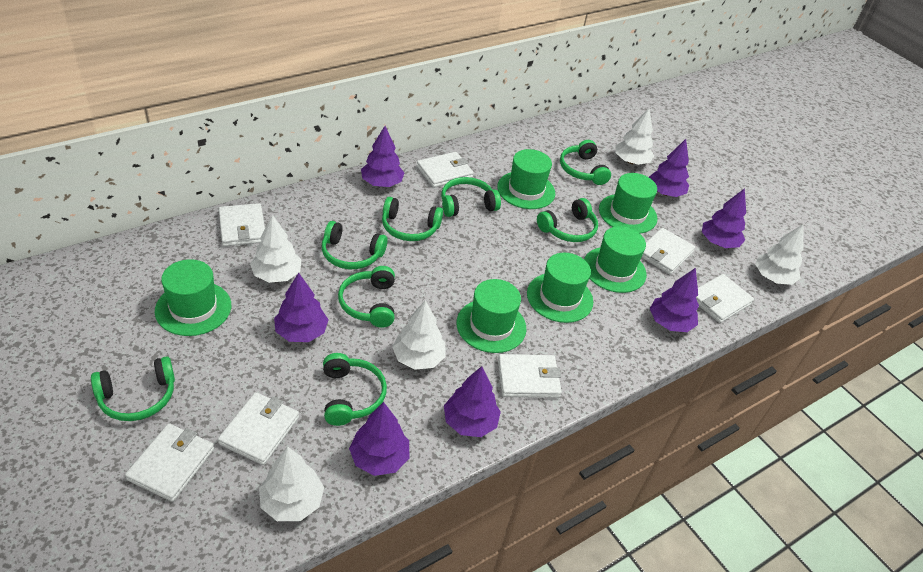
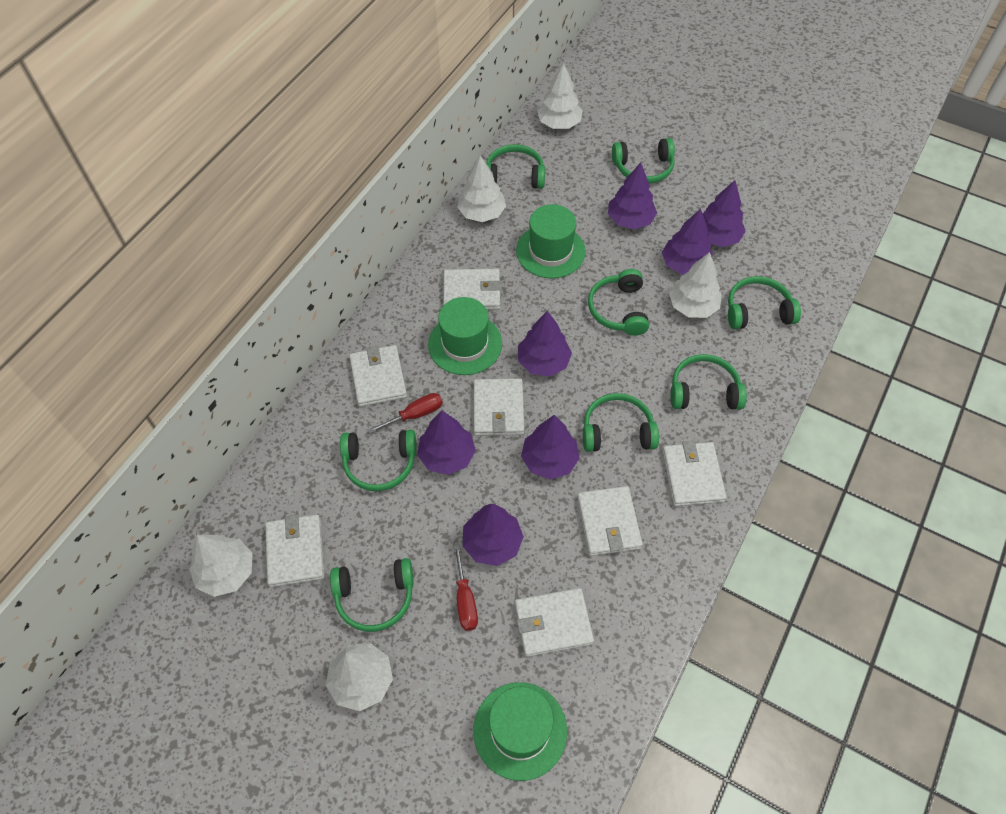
green hat: [155,259,231,336] [456,279,526,353] [497,149,555,209] [527,253,593,323] [584,226,646,293] [599,173,657,234] = 6 -> [428,297,502,375] [473,682,567,781] [516,204,586,278] = 3
red screwdriver: none = 0 -> [368,393,443,434] [454,544,478,631] = 2

